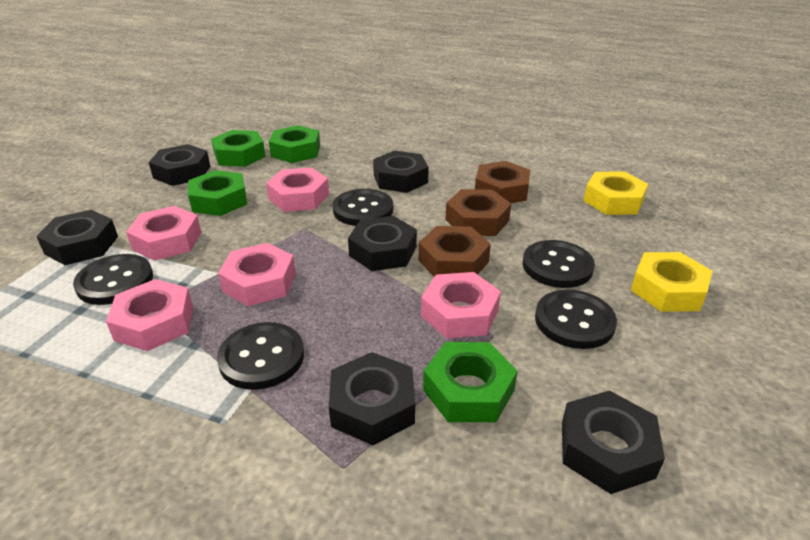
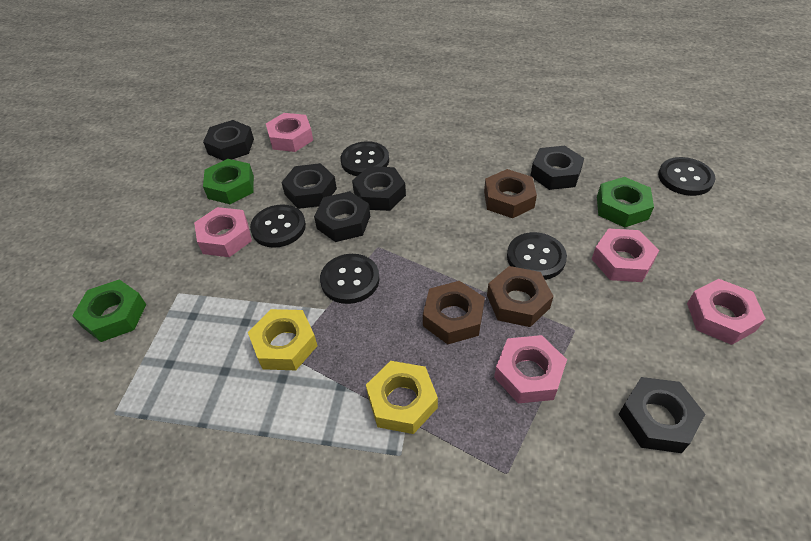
green nut: [188,170,247,216] [211,130,266,167] [269,125,320,163] [423,342,518,422] = 4 -> [72,279,146,342] [203,159,254,204] [597,177,654,228] = 3

